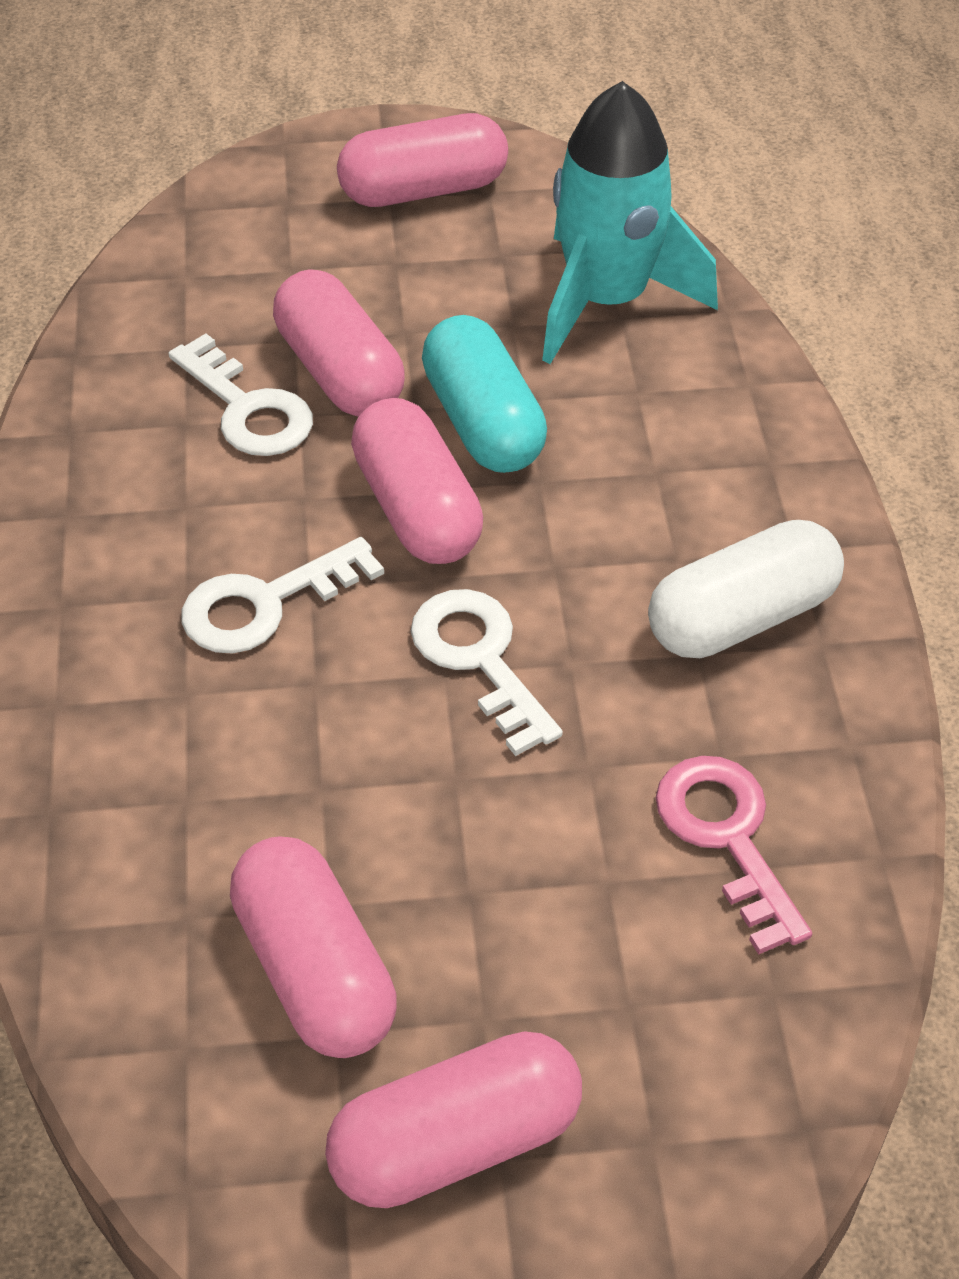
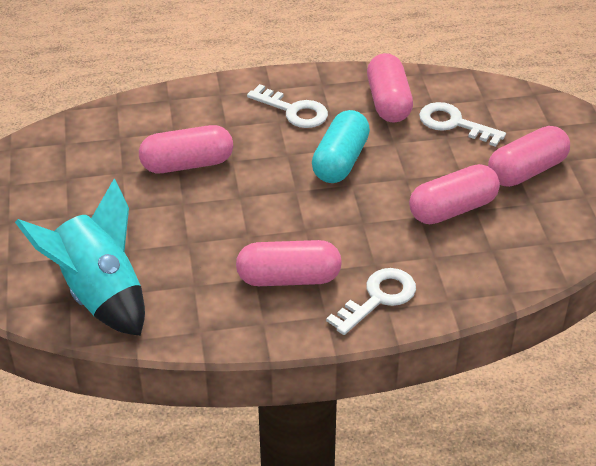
pink key: [655,756,812,954] = 1 -> none = 0
white capsule: [648,520,844,658] = 1 -> none = 0

